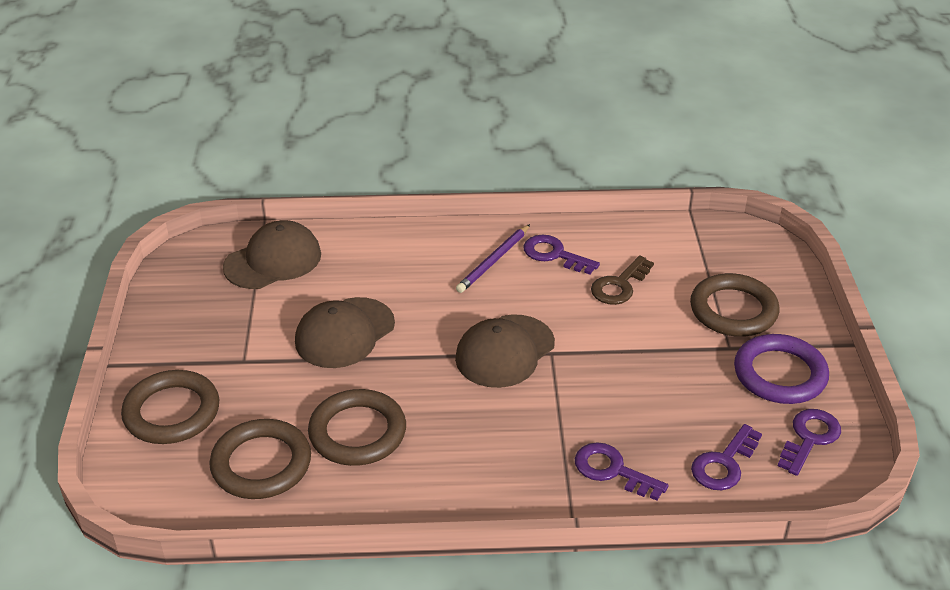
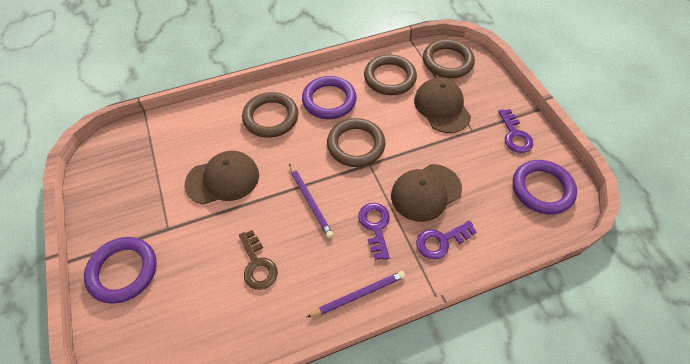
purple key: [524,235,600,275] [575,442,669,500] [691,424,762,490] [778,409,841,476] = 4 -> [358,203,390,260] [416,220,477,259] [498,109,533,153] = 3
purple pencil: [456,224,530,293] = 1 -> [289,164,333,238] [307,271,405,317] = 2
purple ring: [734,334,829,404] = 1 -> [84,237,157,304] [302,76,357,119] [513,160,577,215] = 3

